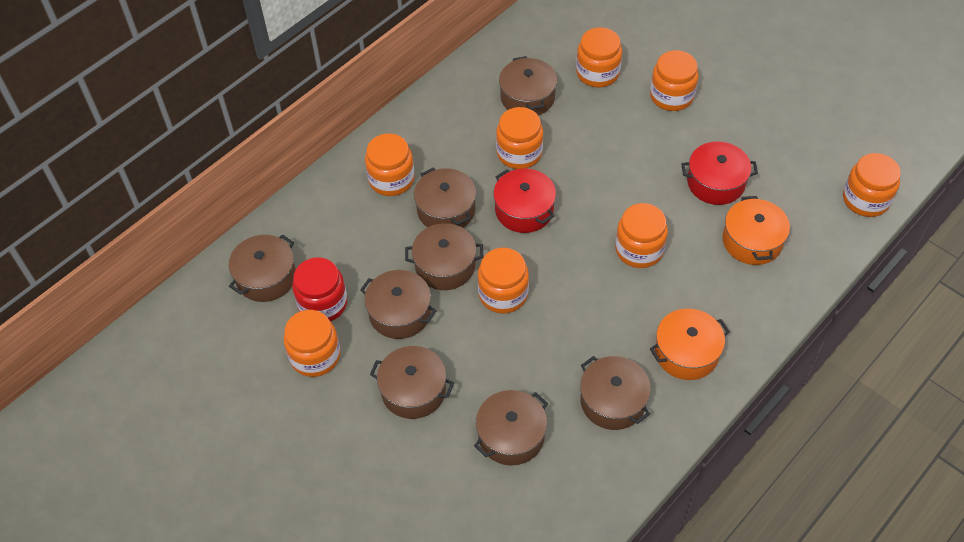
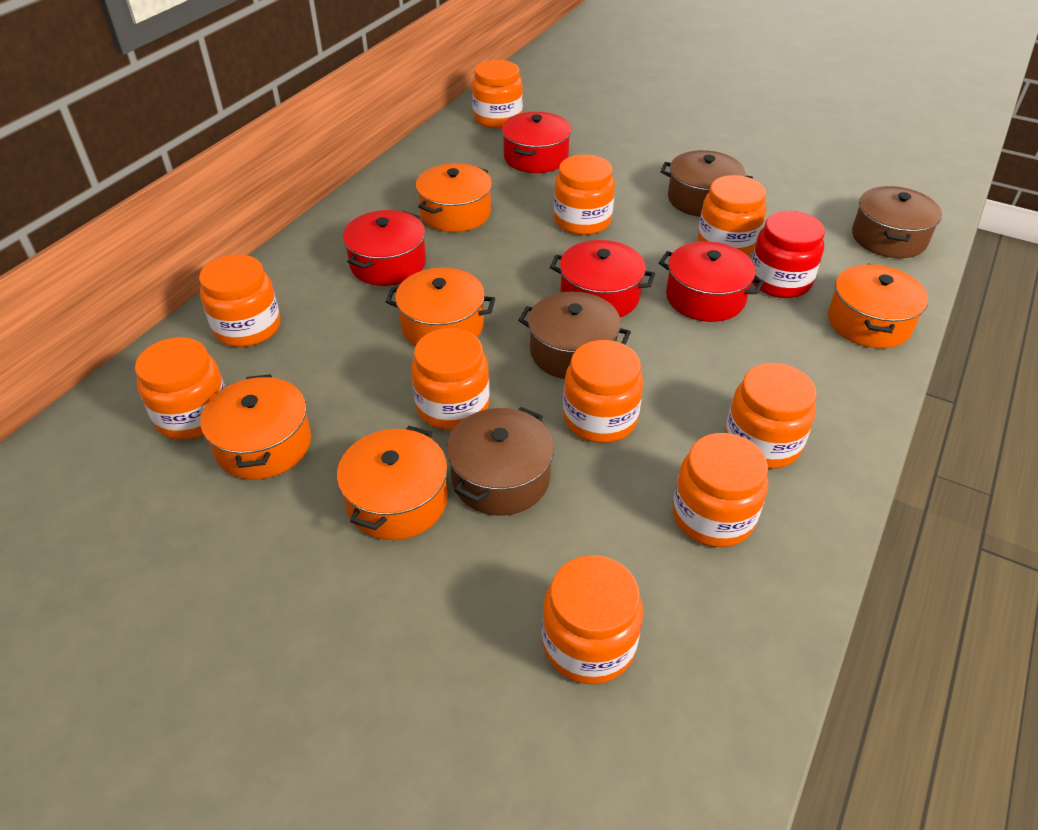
brown pot: [229,234,296,302] [360,270,437,339] [370,346,454,419] [405,223,483,290] [414,167,476,228] [474,390,548,466] [499,56,557,115] [580,356,651,430] = 8 -> [446,407,554,516] [518,292,631,379] [660,150,753,217] [852,186,942,258] = 4
orange jar: [284,310,340,377] [365,133,414,196] [478,248,529,314] [496,107,543,169] [576,27,622,87] [615,203,668,268] [650,50,699,111] [843,153,901,217] = 8 -> [135,337,225,440] [199,254,281,347] [411,328,490,430] [472,60,523,129] [542,555,643,684] [554,154,615,235] [563,340,643,443] [672,433,768,547] [698,175,766,255] [725,363,817,469] = 10
orange pot: [650,308,730,380] [723,196,790,265] = 2 -> [200,374,311,480] [337,426,448,540] [386,268,495,346] [416,163,492,232] [828,264,928,348] = 5
red pot: [493,169,556,233] [681,141,758,205] = 2 -> [343,210,426,286] [502,112,571,173] [550,240,655,317] [659,241,764,322] = 4

